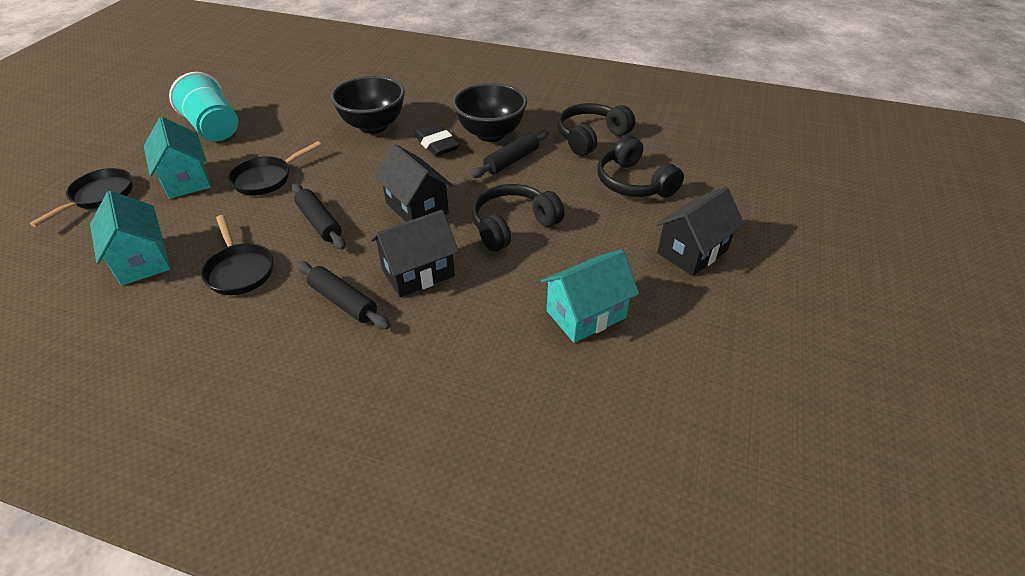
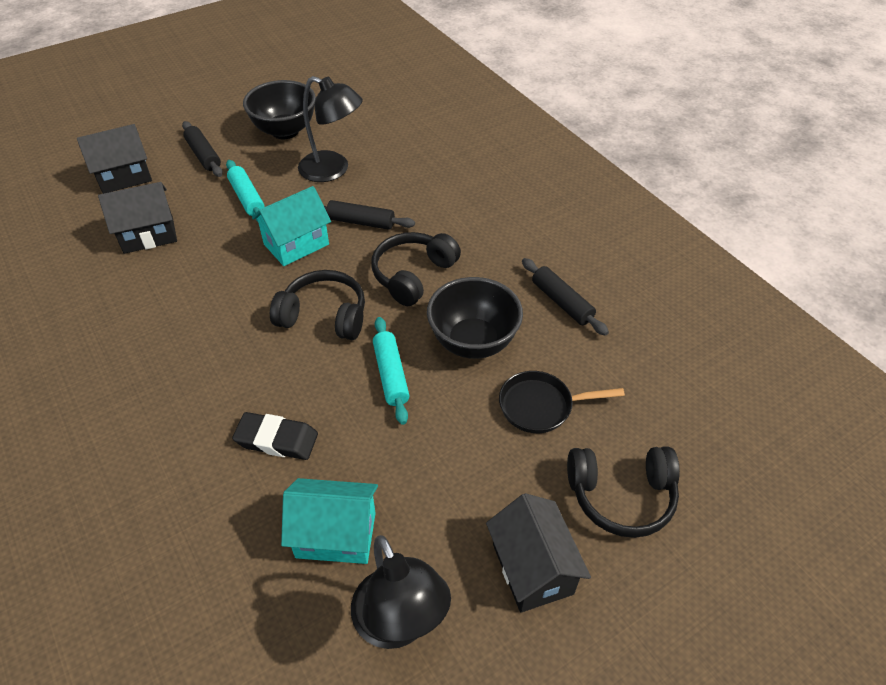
black lamp: none = 0 -> [298,76,363,182] [351,535,451,649] = 2
black pan: [30,168,133,227] [201,215,273,295] [228,141,322,195] = 3 -> [499,371,625,433] = 1
turquoise cup: [169,72,238,141] = 1 -> none = 0
turquoise house: [90,191,170,286] [144,117,211,199] [541,249,639,343] = 3 -> [252,186,331,266] [281,478,378,564] = 2
turquoise rolling pin: none = 0 -> [226,160,265,222] [373,317,410,425] = 2

